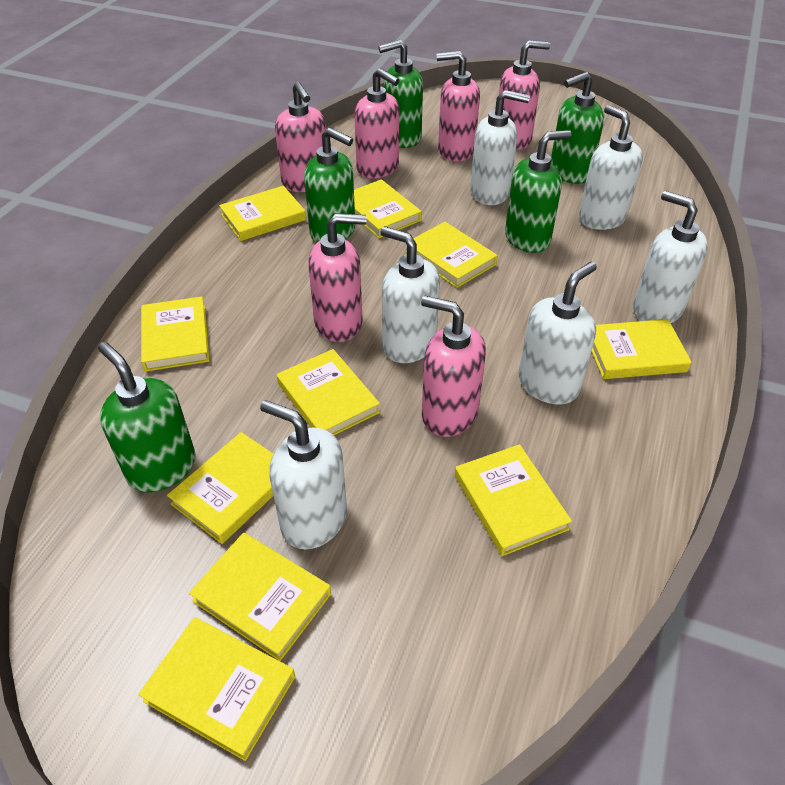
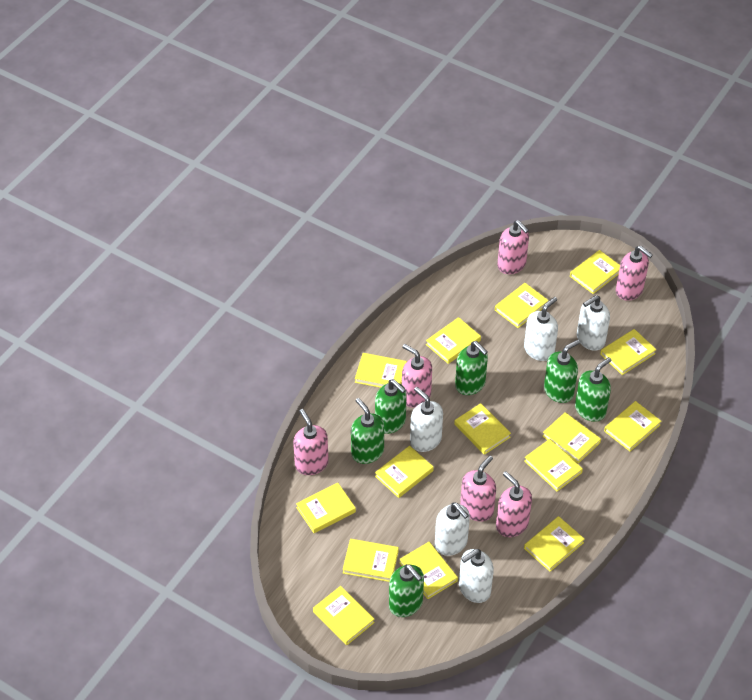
green soap dispenser: [98,342,196,492] [304,127,355,243] [378,40,423,148] [505,130,571,253] [551,72,604,184] = 5 -> [351,398,384,464] [375,379,407,434] [389,564,424,617] [455,341,488,395] [544,340,580,403] [575,357,611,422] = 6
white soap dispenser: [260,400,347,549] [380,226,440,363] [470,90,530,205] [519,262,597,405] [579,105,643,230] [633,191,708,323] = 6 -> [410,387,443,452] [435,502,470,556] [459,549,494,603] [524,297,558,361] [577,295,610,351] = 5
yellow book: [138,617,295,761] [141,297,210,372] [167,432,273,544] [189,533,331,661] [219,186,306,241] [277,349,380,435] [354,179,422,238] [405,222,498,288] [455,444,572,556] [591,319,692,379] = 10 -> [296,482,356,533] [313,586,375,645] [343,539,399,582] [355,353,407,388] [375,446,434,498] [399,542,458,599] [426,317,481,364] [454,403,511,455] [495,283,549,328] [524,439,583,492] [524,516,585,572] [542,412,601,463] [570,250,620,294] [600,329,657,375] [604,401,661,451] = 15

